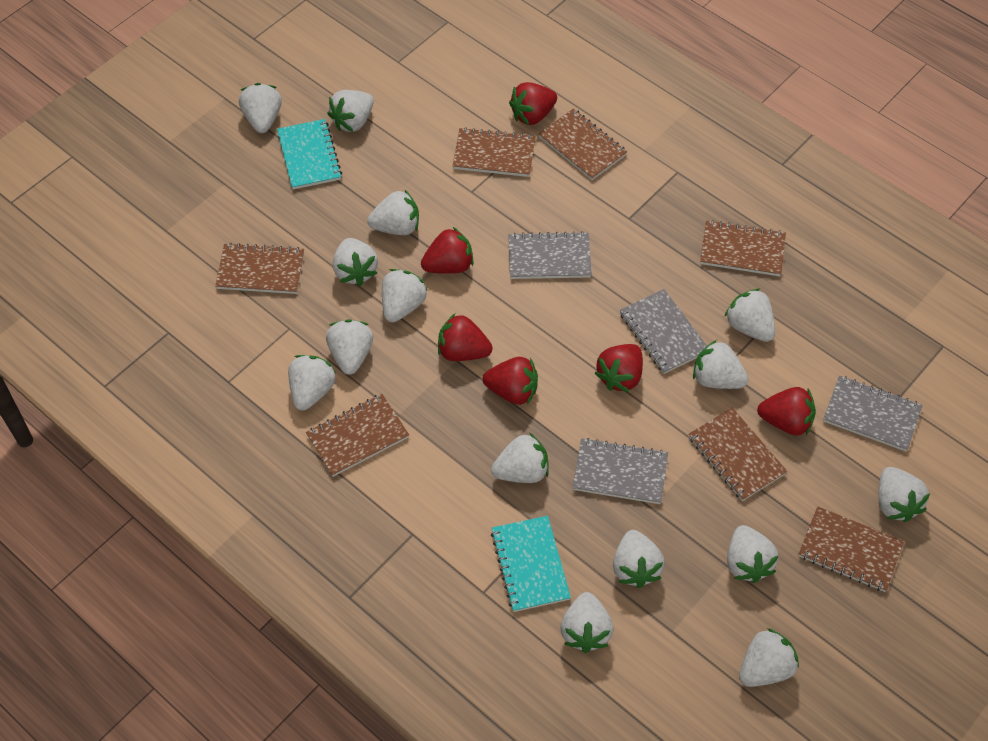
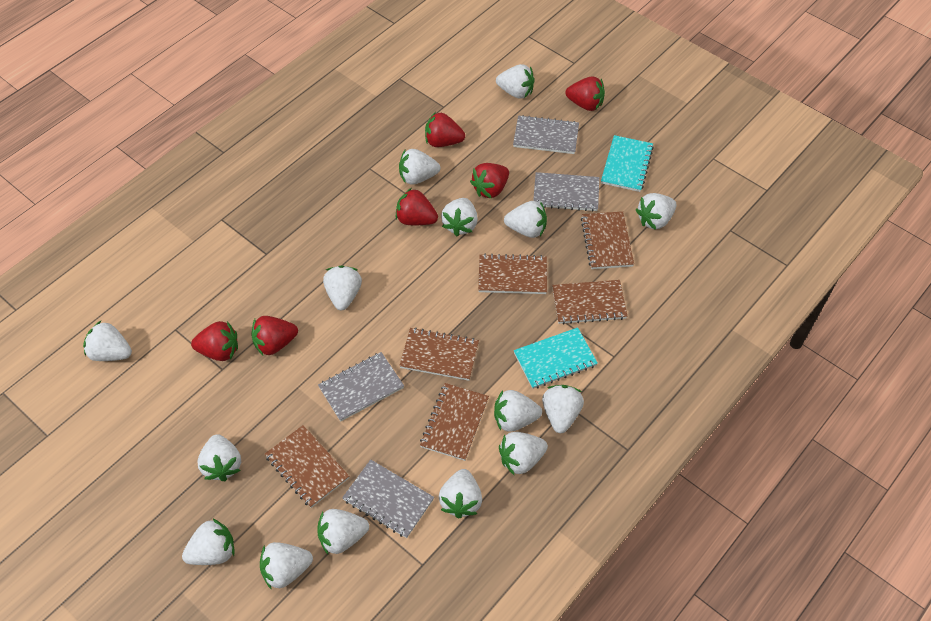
brown notebook: [215,243,304,294] [306,394,409,477] [453,127,536,177] [538,108,627,180] [689,407,787,501] [700,220,786,276] [798,506,904,592] = 7 -> [265,425,349,508] [399,327,479,381] [420,383,489,461] [478,254,547,294] [552,280,627,324] [581,211,634,269] = 6

